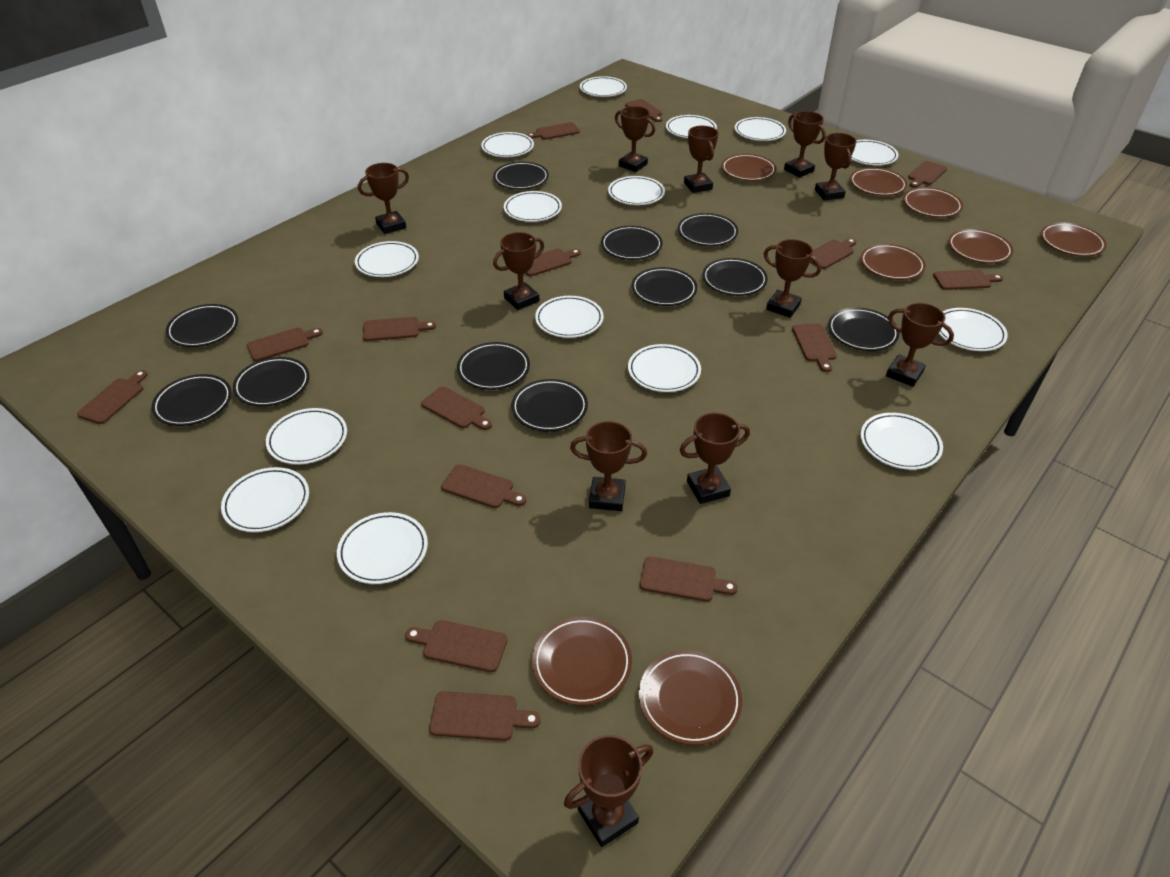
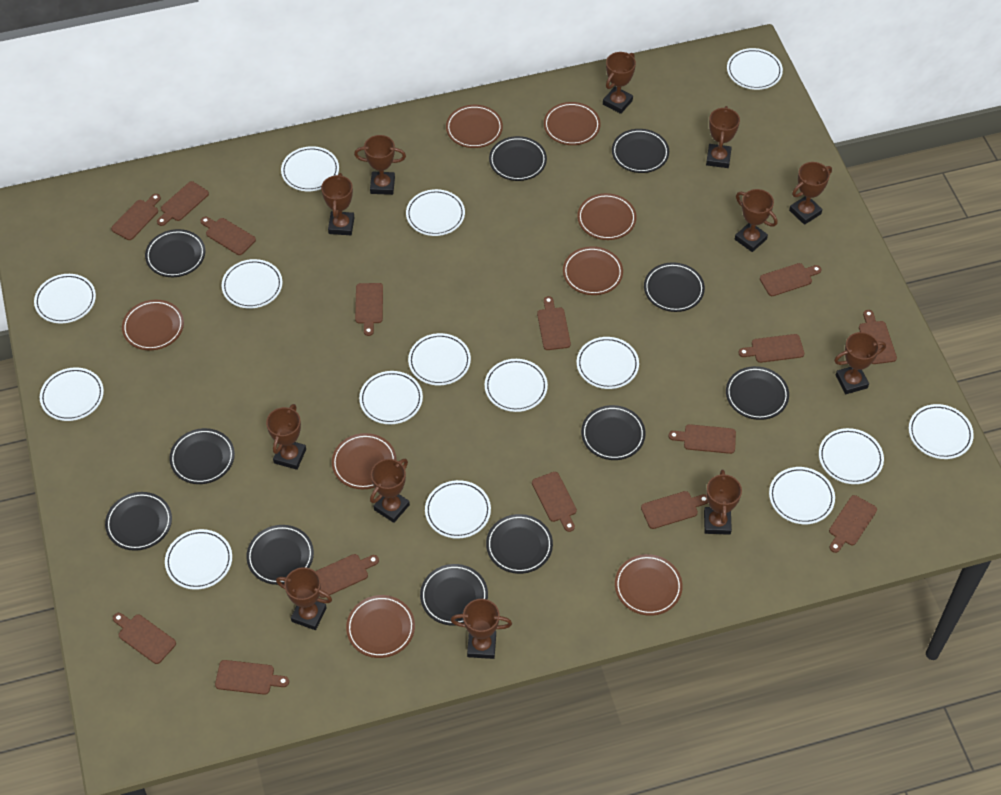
brown trophy: [358,163,409,234] [493,232,544,310] [564,735,653,847] [570,421,647,511] [615,106,655,172] [679,413,750,504] [684,126,718,193] [764,239,821,318] [784,111,826,178] [815,133,857,201] [886,303,954,387] = 11 -> [266,404,306,470] [276,567,332,630] [321,173,354,235] [354,135,406,195] [370,459,410,523] [451,599,512,659] [603,52,636,114] [704,470,742,535] [706,106,740,168] [735,189,777,252] [789,162,832,225] [834,332,886,394] = 12

